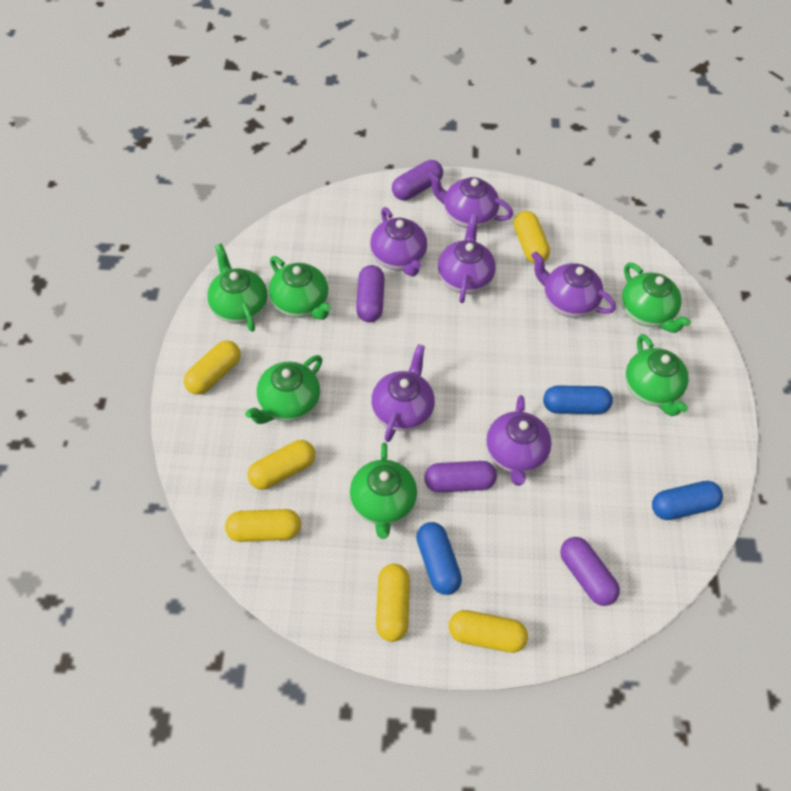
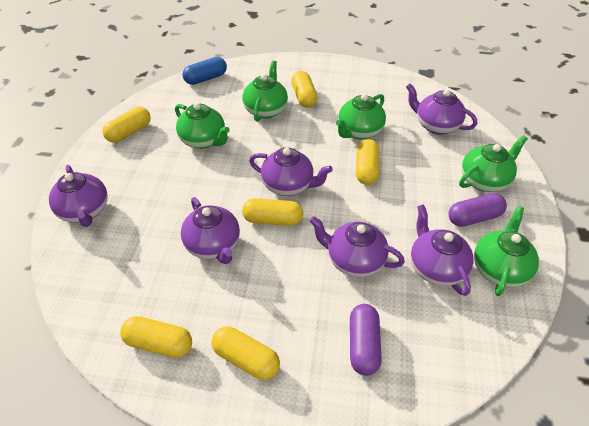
blue capsule: [416,522,462,595] [543,385,613,414] [652,481,723,520] = 3 -> [183,57,227,85] = 1
green teapot: [207,244,268,332] [245,355,322,424] [269,256,332,320] [350,442,417,539] [621,263,691,333] [625,334,689,416] = 6 -> [175,103,230,149] [242,61,288,122] [336,94,386,140] [459,135,528,192] [474,206,539,296] = 5
purple capsule: [356,265,384,322] [392,160,443,200] [424,461,497,493] [560,537,620,606] = 4 -> [350,304,382,376] [448,193,507,227] = 2

